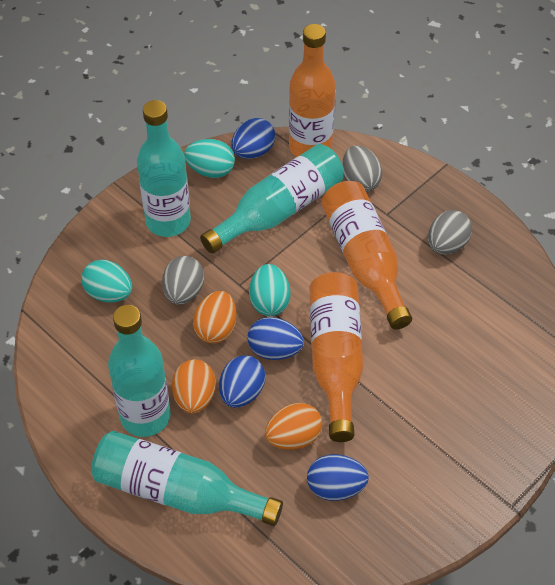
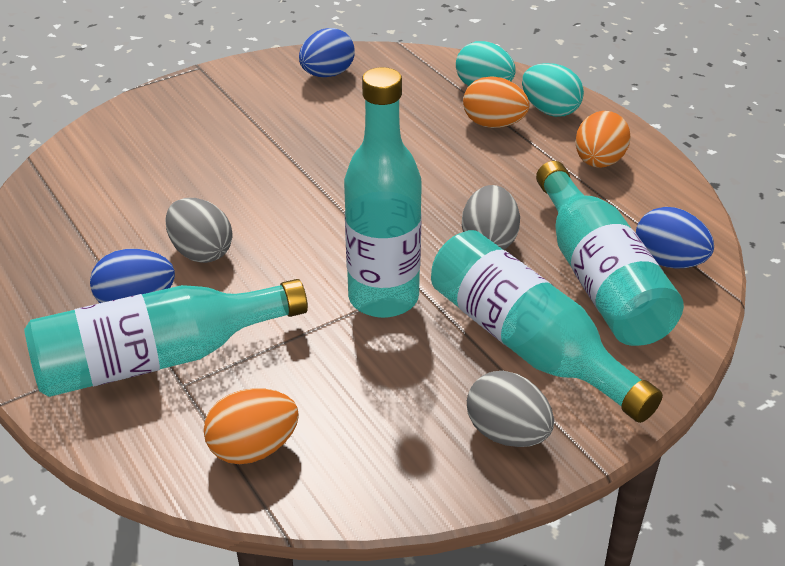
blue egg: [219,355,265,408] [231,118,275,159] [247,317,304,360] [307,454,369,501] = 4 -> [90,249,175,303] [299,28,355,77] [636,207,714,269] = 3
orange bottle: [289,24,336,157] [309,272,363,442] [321,181,412,330] = 3 -> none = 0
turquoise egg: [81,260,132,303] [184,139,235,178] [249,264,291,316] = 3 -> [456,41,516,86] [522,63,584,117] = 2

